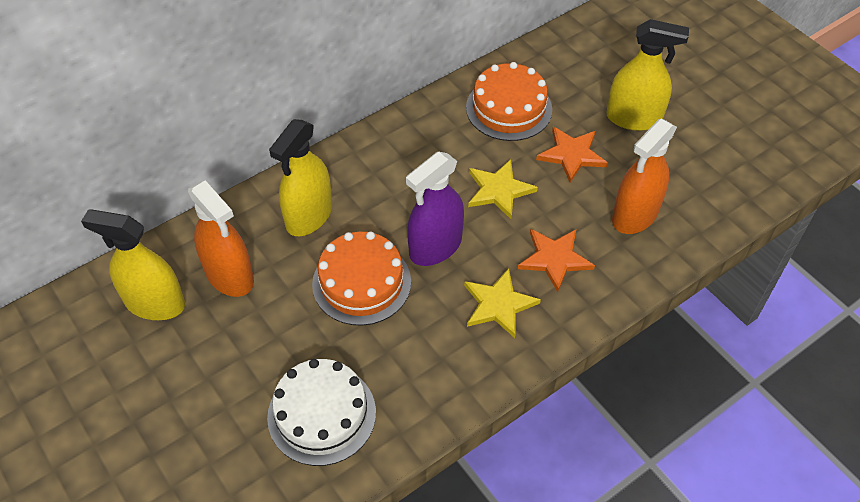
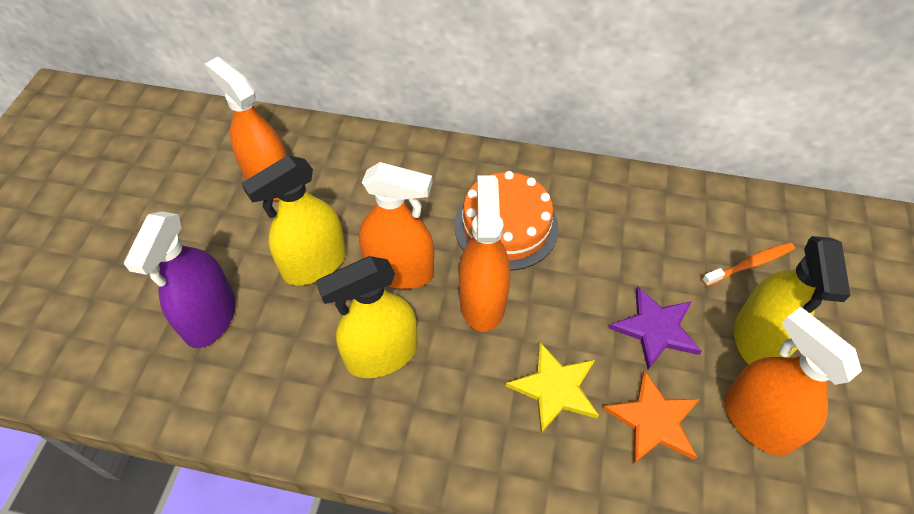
orange cake: [312,231,411,326] [466,62,552,141] = 2 -> [455,171,559,270] = 1
orange spray bottle: [188,180,254,297] [612,119,677,234] = 2 -> [205,57,287,200] [359,162,434,289] [459,175,510,332] [724,307,862,456] = 4
orange star: [518,229,595,292] [536,127,608,183] = 2 -> [603,370,700,464] = 1
orange toothbrush: none = 0 -> [702,242,795,286] = 1
purple star: none = 0 -> [609,286,702,369] = 1
white cake: [267,359,376,466] = 1 -> none = 0
yellow star: [464,268,541,338] [468,159,538,219] = 2 -> [506,342,599,434] = 1

